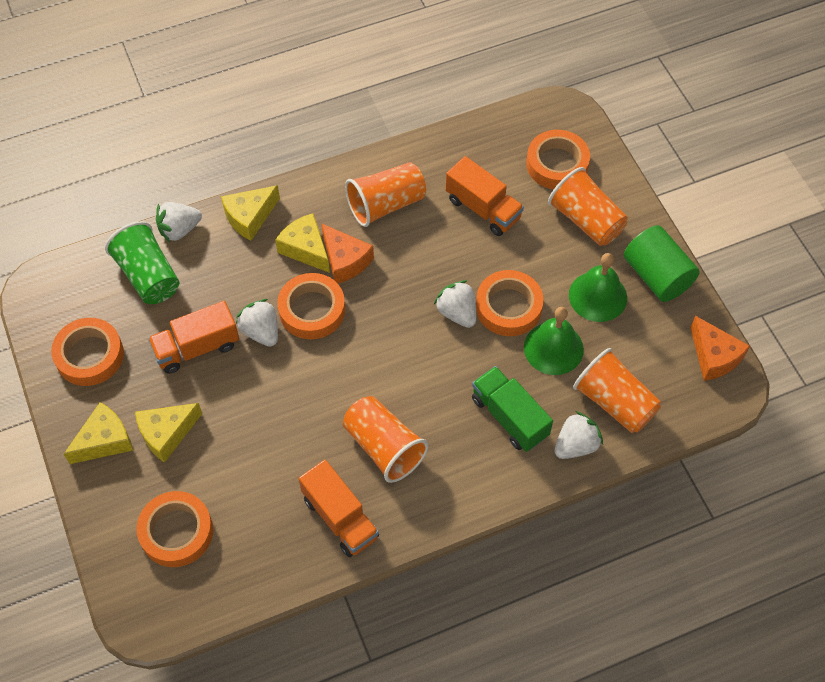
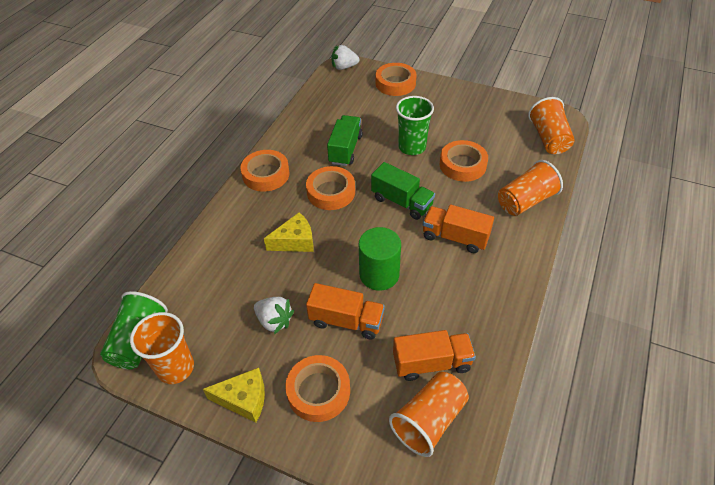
green bell: [524,307,584,375] [569,253,627,322] = 2 -> none = 0
green cup: [105,221,180,304] = 1 -> [100,291,168,370] [396,96,434,155] = 2
green truck: [472,366,553,452] = 1 -> [327,115,363,166] [371,162,435,220] = 2
orange cheese: [321,223,374,283] [690,316,750,381] = 2 -> none = 0
white strawberry: [156,202,202,242] [236,299,278,347] [434,280,476,328] [555,411,603,459] = 4 -> [254,297,294,334] [331,45,359,70] = 2
yellow cheese: [64,402,133,464] [135,403,202,463] [221,185,280,241] [275,213,330,273] = 4 -> [203,367,265,423] [264,212,313,252] = 2

